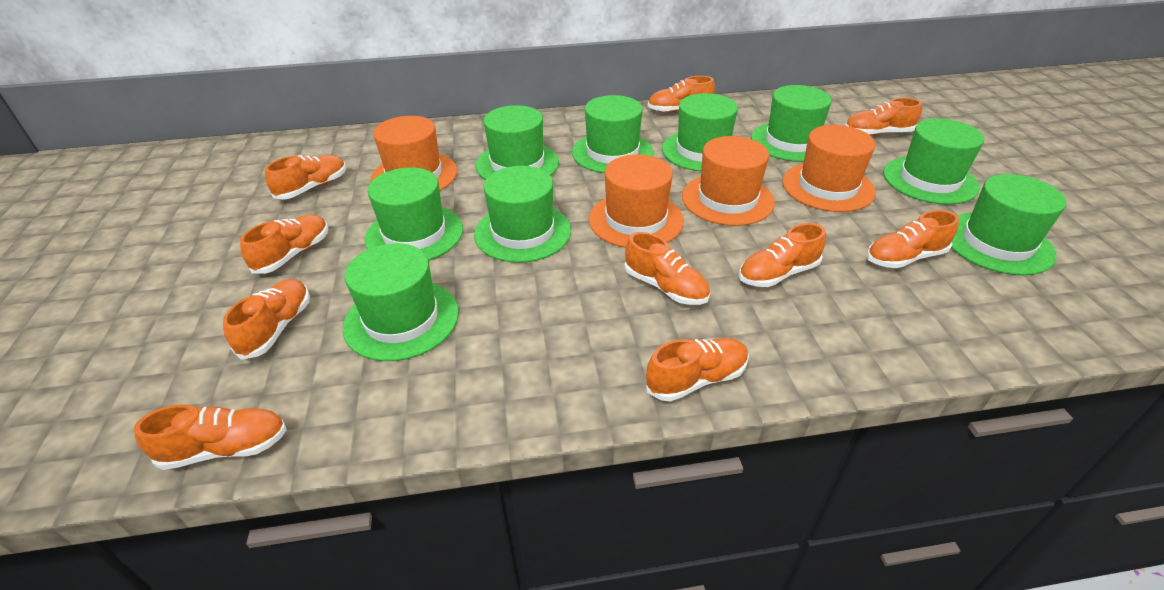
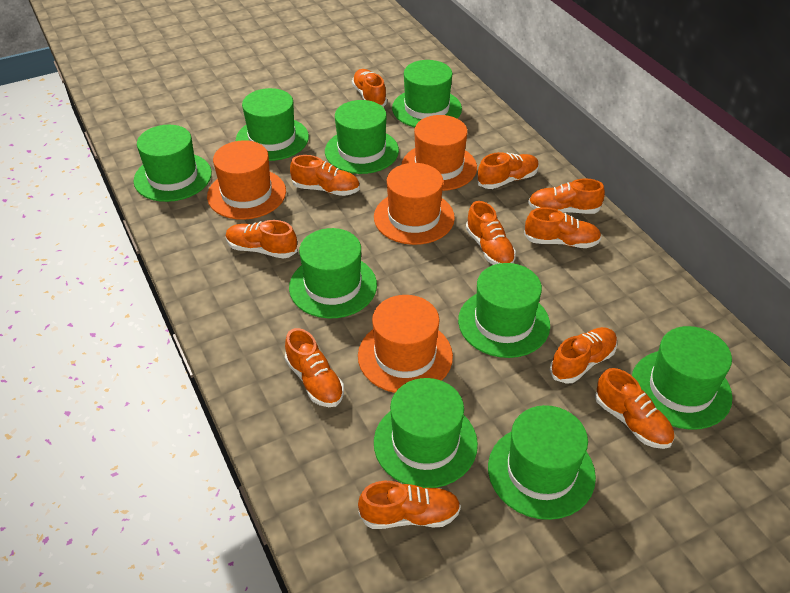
orange shoe: [134,404,287,470] [223,279,310,360] [240,214,328,274] [265,155,346,200] [624,232,710,305] [646,338,749,401] [648,76,715,113] [739,223,826,287] [845,98,922,136] [866,210,959,268] = 10 -> [226,220,297,259] [285,328,344,407] [290,155,360,196] [352,69,387,107] [358,481,461,529] [466,201,516,265] [477,152,539,189] [524,208,601,248] [528,178,605,214] [550,327,617,384] [595,368,674,449] = 11

